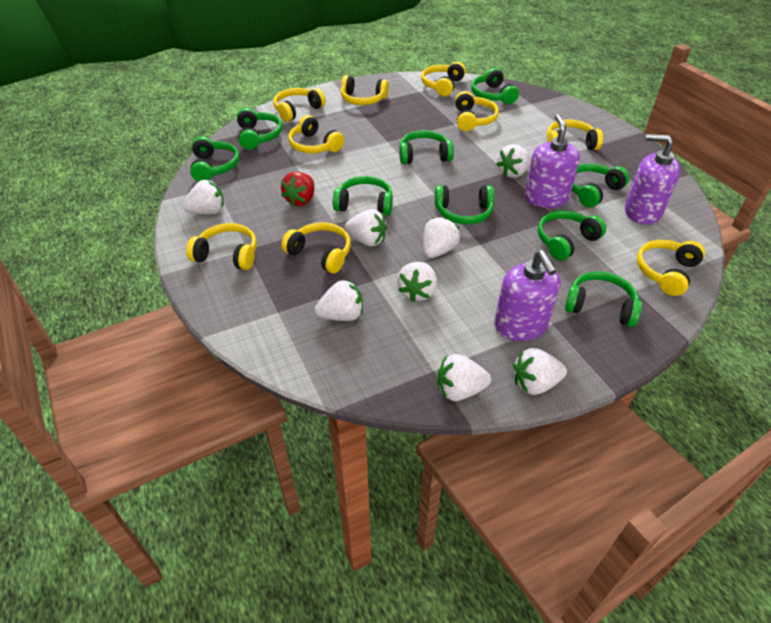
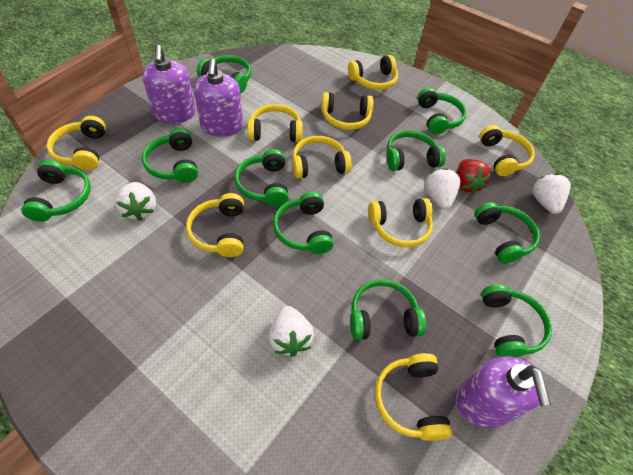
green headphones: [190,136,239,182] [237,108,282,150] [333,176,393,216] [399,130,454,164] [435,185,494,224] [471,68,519,104] [538,211,606,261] [565,271,642,327] [572,164,629,207] = 9 -> [21,160,91,222] [142,128,198,183] [197,55,251,94] [234,149,288,206] [273,192,334,254] [350,279,426,340] [387,130,446,171] [417,88,467,134] [475,202,540,264] [481,284,552,358] = 10
white strawberry: [182,180,224,214] [315,280,363,321] [345,209,387,247] [397,262,437,302] [423,217,460,258] [438,354,491,401] [496,144,530,178] [513,348,567,395] = 8 -> [115,182,156,221] [269,306,314,357] [424,168,461,210] [532,173,571,214] = 4

